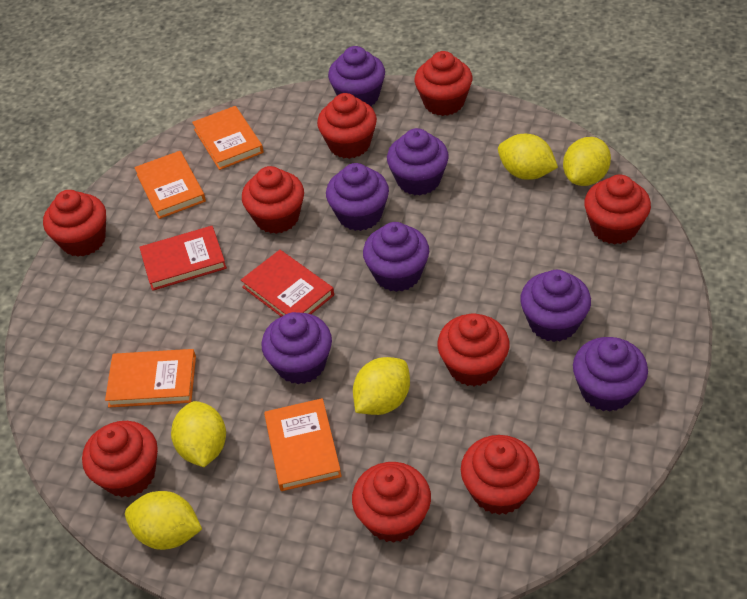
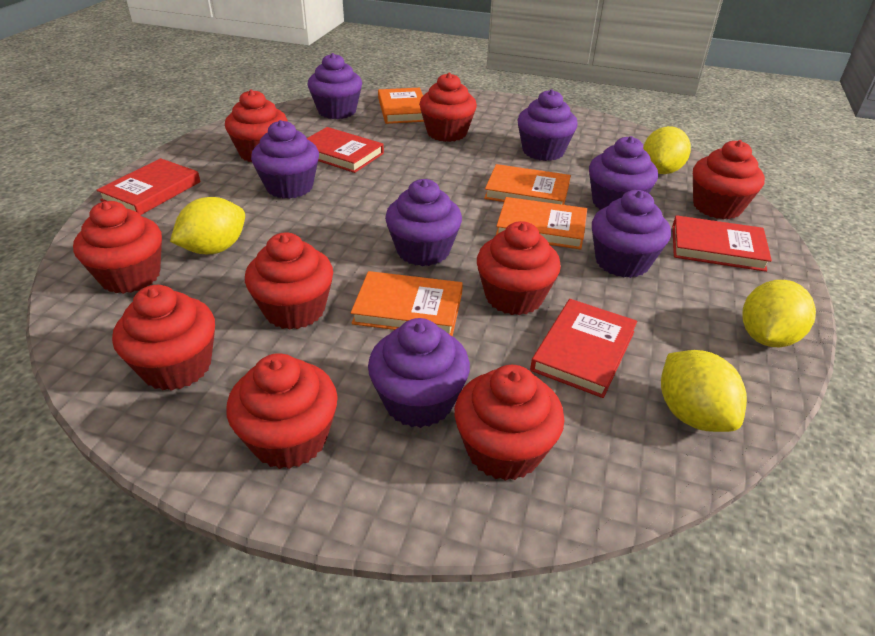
red book: [139,226,227,291] [241,250,334,317] = 2 -> [97,158,200,215] [307,127,384,173] [530,299,637,398] [672,215,772,272] = 4
yellow lemon: [125,491,202,550] [171,401,226,467] [353,357,410,415] [498,134,558,180] [563,137,611,186] = 5 -> [170,197,245,254] [643,126,691,174] [661,350,747,432] [742,280,816,347] = 4

